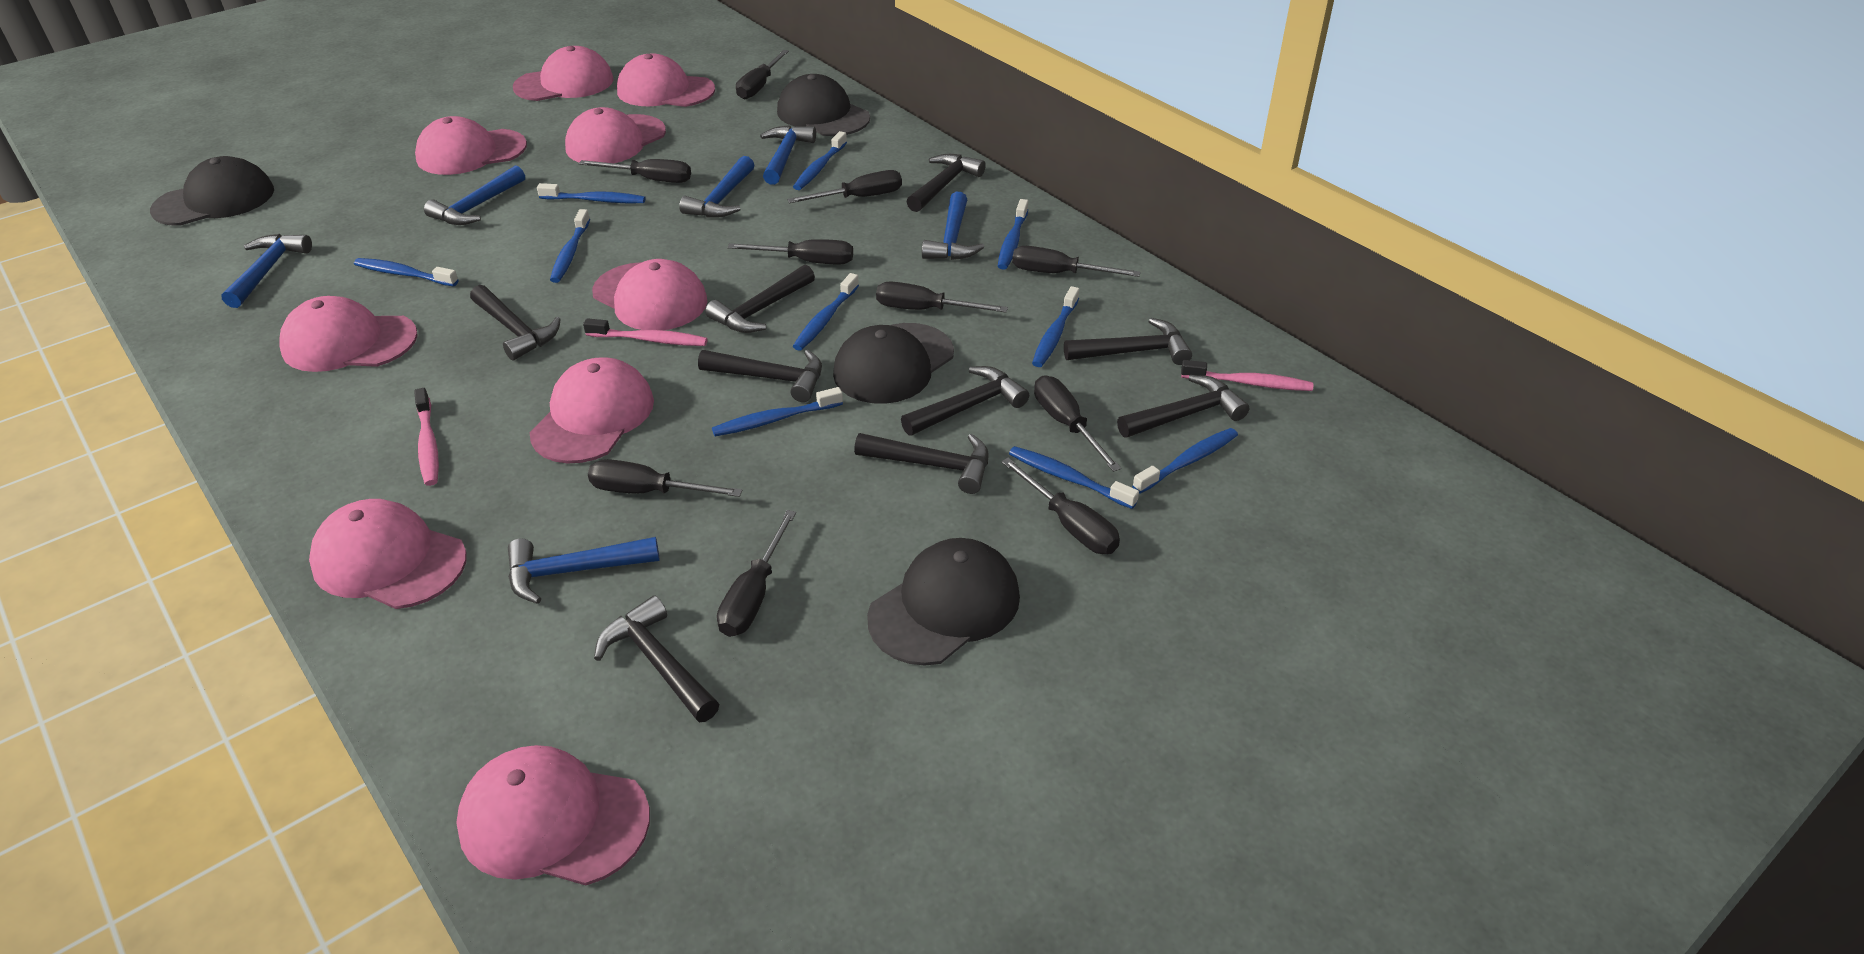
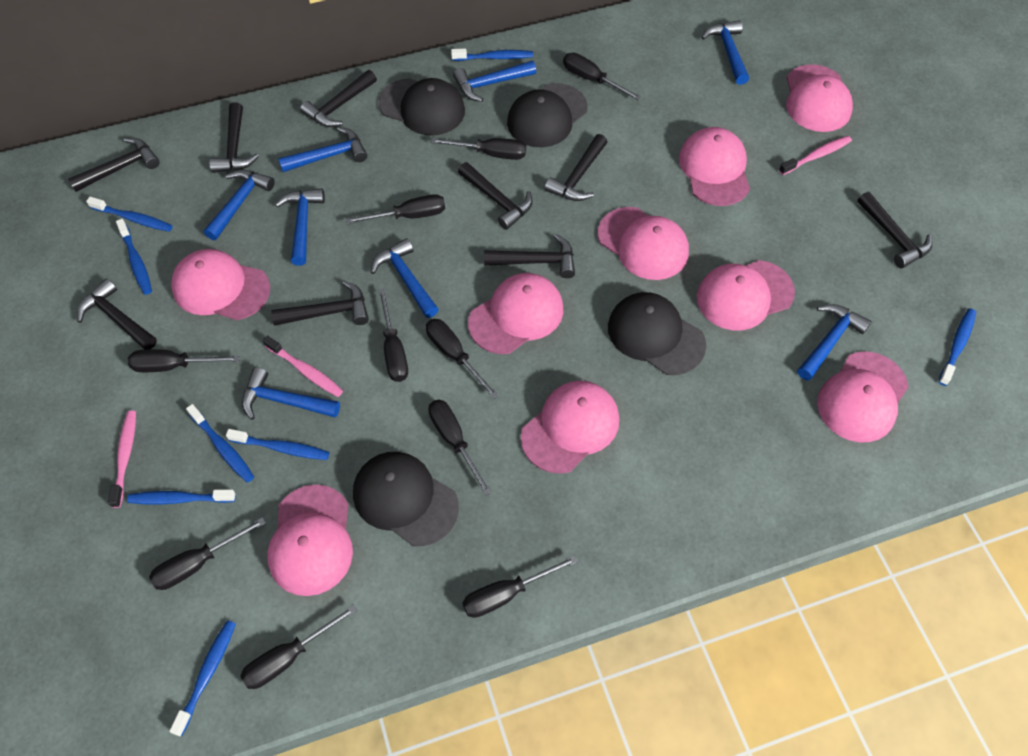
blue hammer: [221,234,312,308] [424,165,525,225] [508,537,660,604] [679,156,754,218] [760,125,816,185] [922,192,984,260] = 6 -> [204,170,275,240] [242,367,340,420] [275,189,325,266] [278,127,367,172] [371,238,439,318] [453,61,536,102] [701,20,749,85] [797,304,872,381] = 8
blue toothbrush: [354,258,459,286] [537,183,646,203] [550,209,590,283] [712,387,843,436] [793,131,847,190] [793,273,859,351] [998,199,1028,270] [1009,446,1139,509] [1032,286,1079,367] [1132,428,1238,494] = 10 -> [86,196,172,232] [116,219,152,295] [127,489,236,505] [169,620,236,737] [186,404,254,483] [226,429,330,460] [451,48,533,61] [938,308,976,386] = 8

